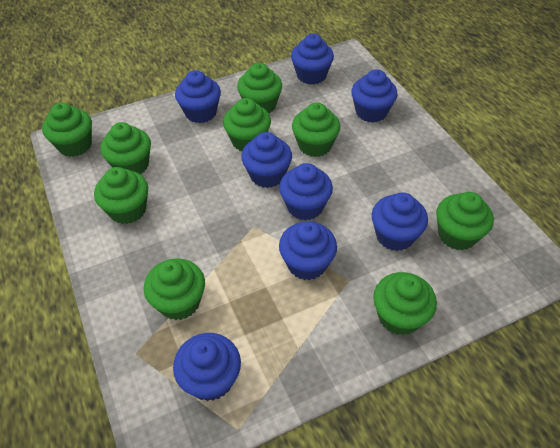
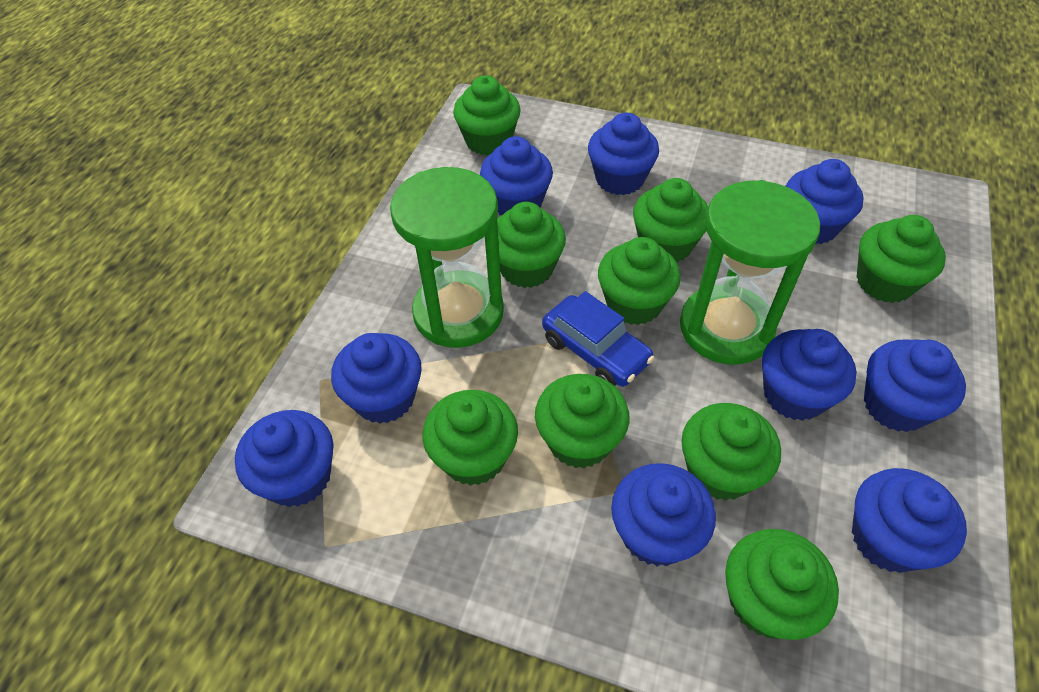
blue car: none = 0 -> [542,291,654,387] = 1
blue cupcake: [173,333,241,401] [175,70,221,123] [241,132,292,188] [279,163,333,220] [279,221,337,280] [291,34,334,85] [351,69,397,123] [372,192,428,251] = 8 -> [235,410,334,507] [331,333,422,424] [480,136,553,215] [588,113,659,195] [611,463,716,566] [762,329,857,421] [786,159,864,244] [852,468,967,573] [864,339,966,432] = 9
green hourglass: none = 0 -> [390,167,504,348] [680,180,820,365] = 2

